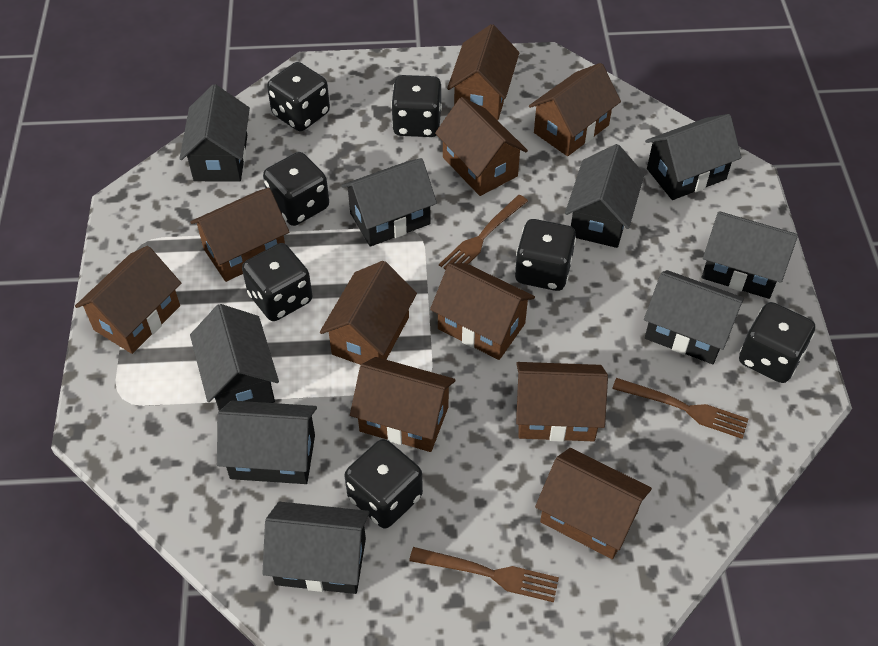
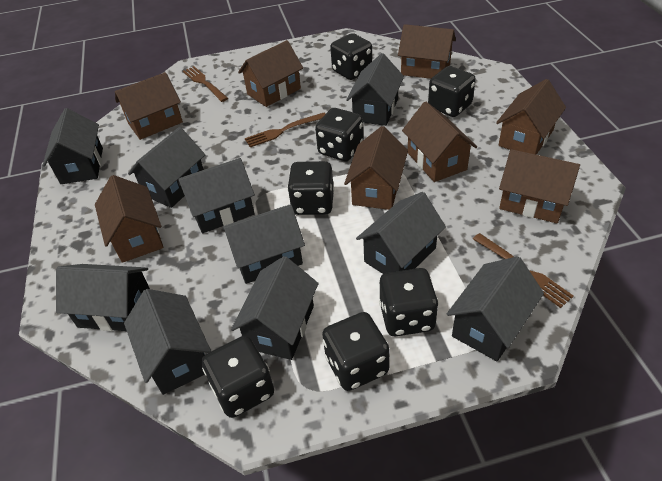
black house: [179,84,250,181] [190,304,279,411] [217,401,317,484] [262,502,370,594] [341,158,437,247] [565,144,645,248] [644,270,744,364] [645,114,741,200] [702,211,798,299] = 9 -> [42,108,103,184] [56,264,150,331] [124,289,211,395] [128,127,205,208] [178,158,255,233] [223,204,305,284] [231,256,318,360] [346,53,404,126] [356,192,446,274] [447,256,544,361] = 10
brown house: [75,246,181,354] [190,188,289,282] [320,261,417,365] [350,357,456,452] [430,263,535,360] [435,97,528,196] [447,24,519,120] [516,362,608,442] [529,63,621,156] [535,448,652,559] = 10 -> [95,175,163,263] [115,72,183,140] [238,40,303,107] [344,126,408,210] [398,24,456,79] [402,102,477,182] [496,79,566,155] [499,149,580,223] = 8

